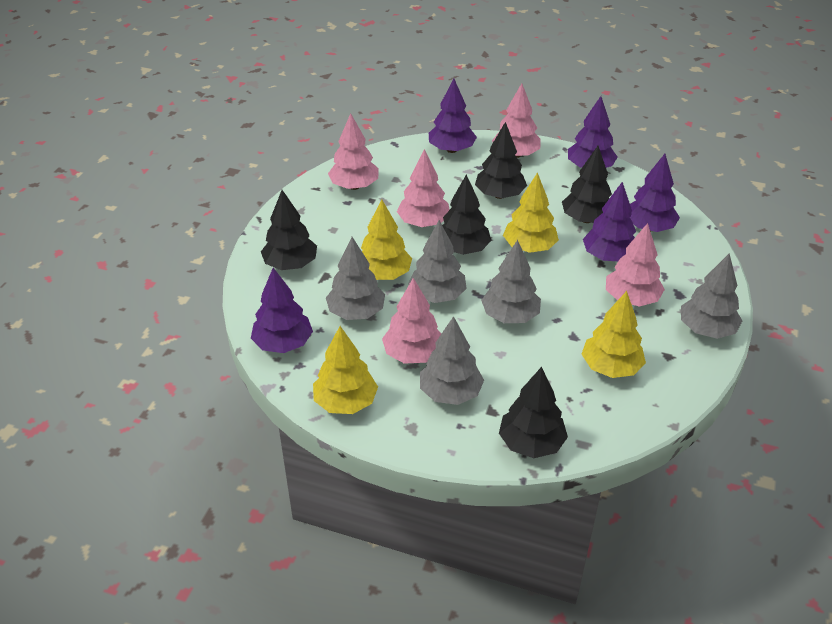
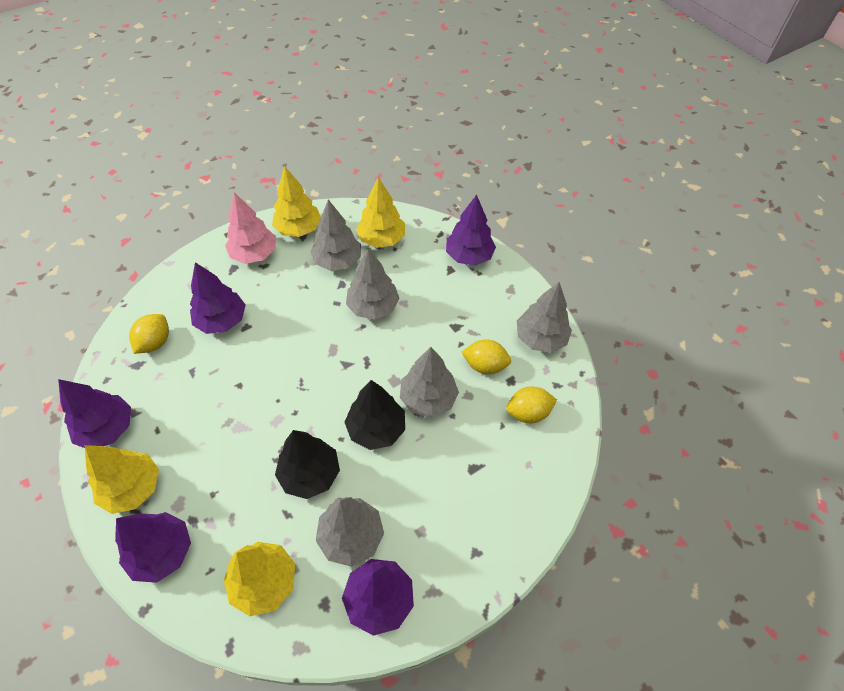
black tree: [261,190,317,270] [442,174,491,255] [475,122,527,199] [499,367,568,458] [562,146,612,223] = 5 -> [275,430,340,499] [344,380,405,450] = 2
pink tree: [328,113,379,190] [382,278,442,364] [397,149,450,227] [492,83,541,158] [606,223,665,307] = 5 -> [225,192,276,264] = 1
yellow lemon: none = 0 -> [129,314,169,354] [462,340,511,374] [506,386,557,423] = 3

